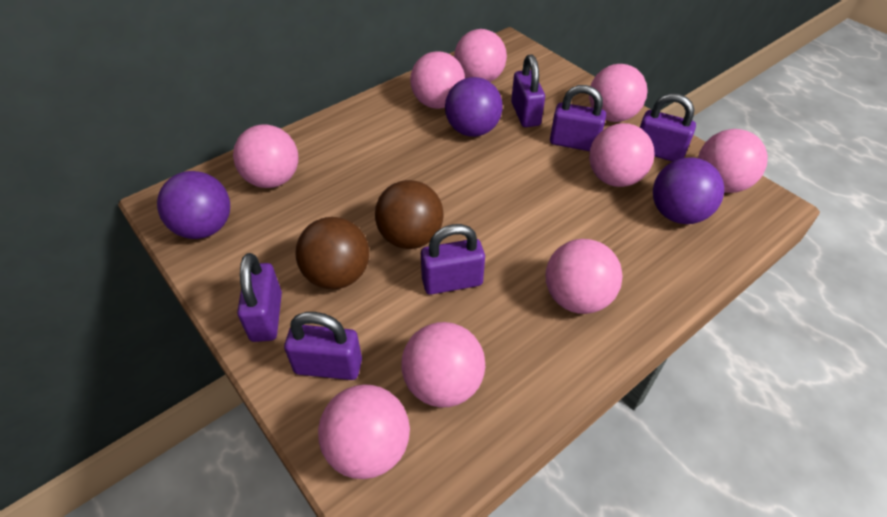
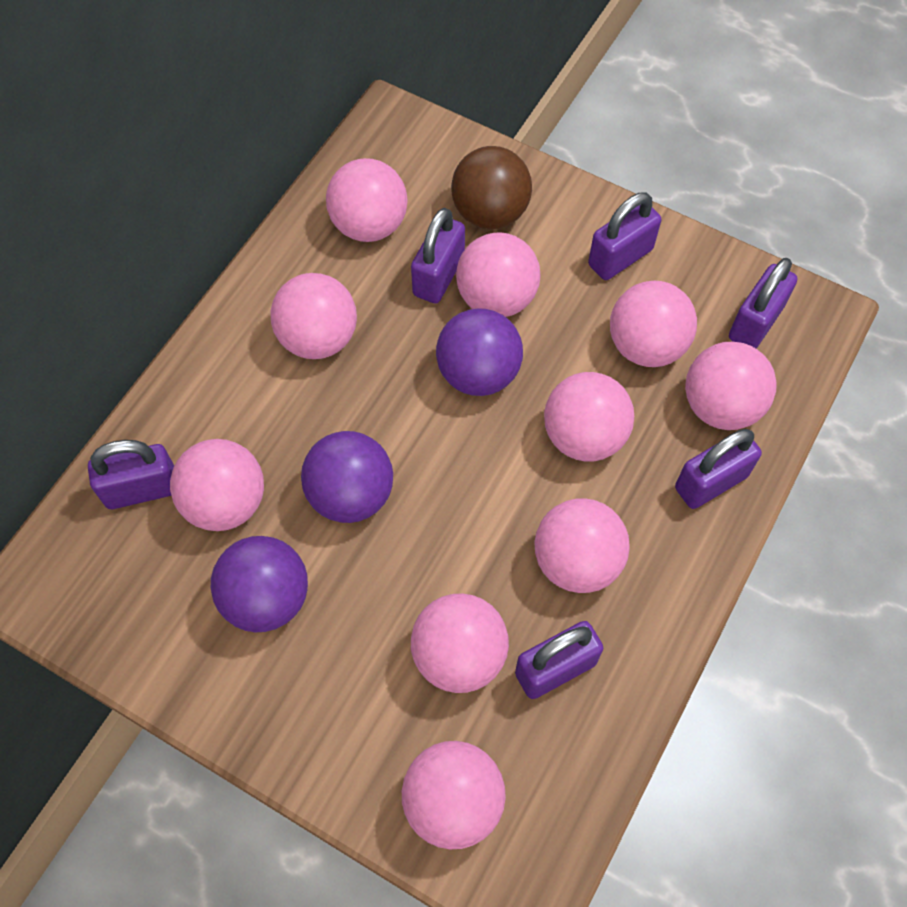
brown ball: [296,217,369,290] [375,180,444,249] = 2 -> [451,146,532,229] = 1
pink ball: [233,124,298,188] [318,385,410,479] [401,322,486,407] [410,51,465,109] [454,29,507,82] [546,239,623,314] [589,64,647,122] [589,123,654,187] [698,129,768,193] = 9 -> [170,439,264,531] [270,273,357,359] [326,158,408,242] [402,741,506,849] [411,593,509,693] [456,232,540,317] [534,498,630,593] [544,372,634,462] [610,281,697,367] [685,342,777,430] = 10

